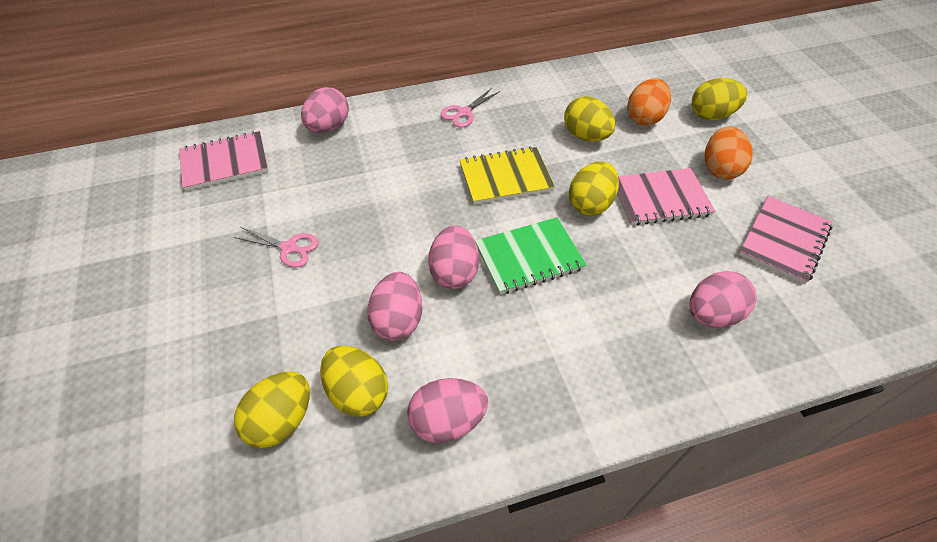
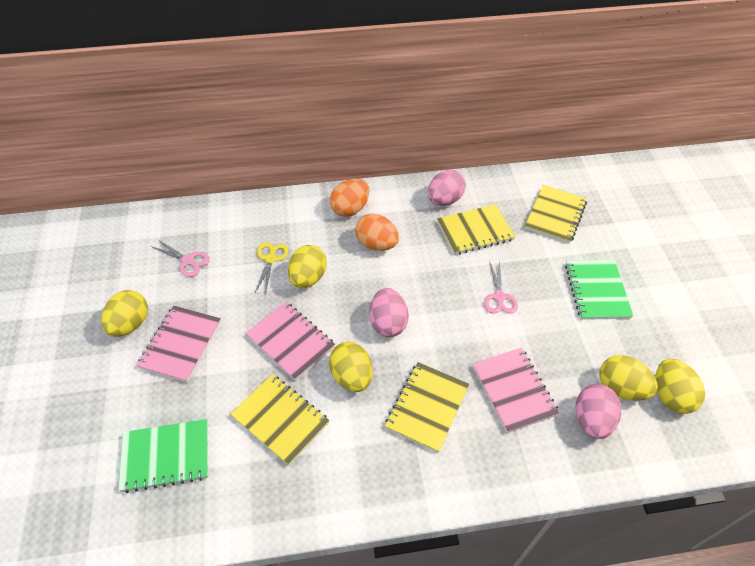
green notebook: [475,217,587,294] = 1 -> [118,419,208,493] [565,260,633,320] = 2
pink egg: [301,87,349,133] [367,272,422,341] [407,378,488,443] [428,225,479,289] [689,271,757,327] = 5 -> [369,288,409,337] [428,170,466,206] [576,384,621,439] = 3
yellow notebook: [460,147,555,205] = 1 -> [231,374,330,466] [385,362,469,453] [437,204,515,255] [525,185,587,244] = 4
yellow scissors: none = 0 -> [255,242,289,295] = 1

